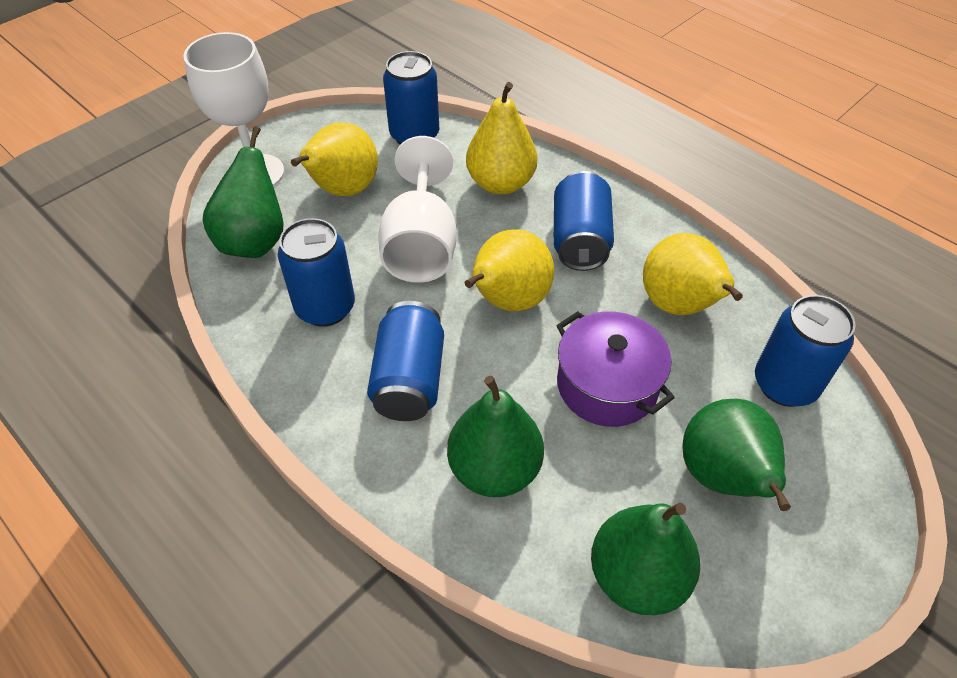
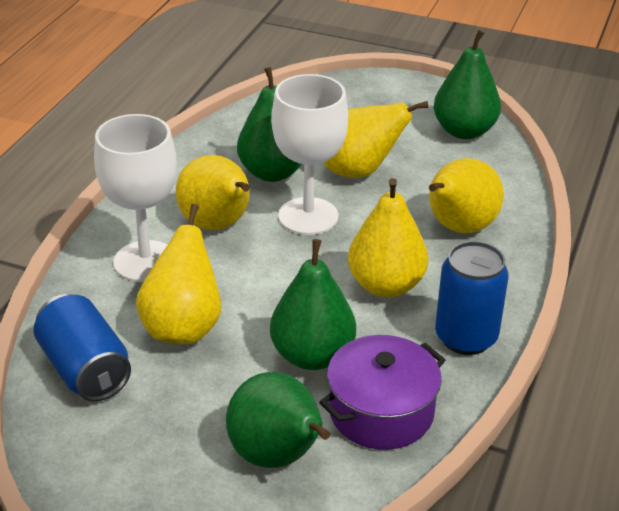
blue can: [278,218,355,327] [367,301,444,421] [383,51,439,145] [554,171,614,271] [755,295,856,407] = 5 -> [34,294,131,402] [435,241,509,355] = 2
yellow pear: [291,123,378,196] [465,229,554,311] [466,82,537,195] [643,233,743,315] = 4 -> [136,204,221,344] [176,155,250,230] [324,101,428,178] [348,178,428,297] [429,158,504,233] = 5

